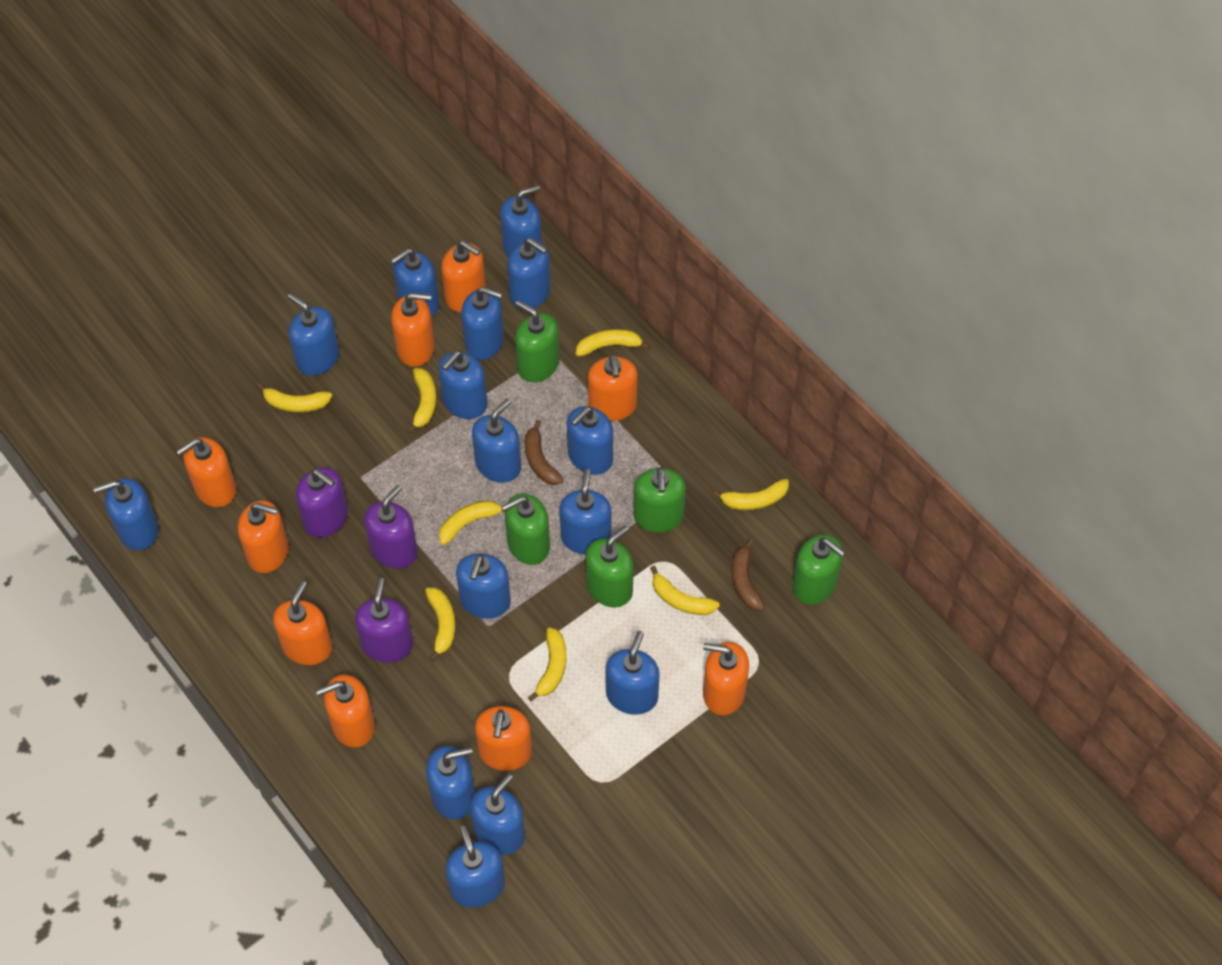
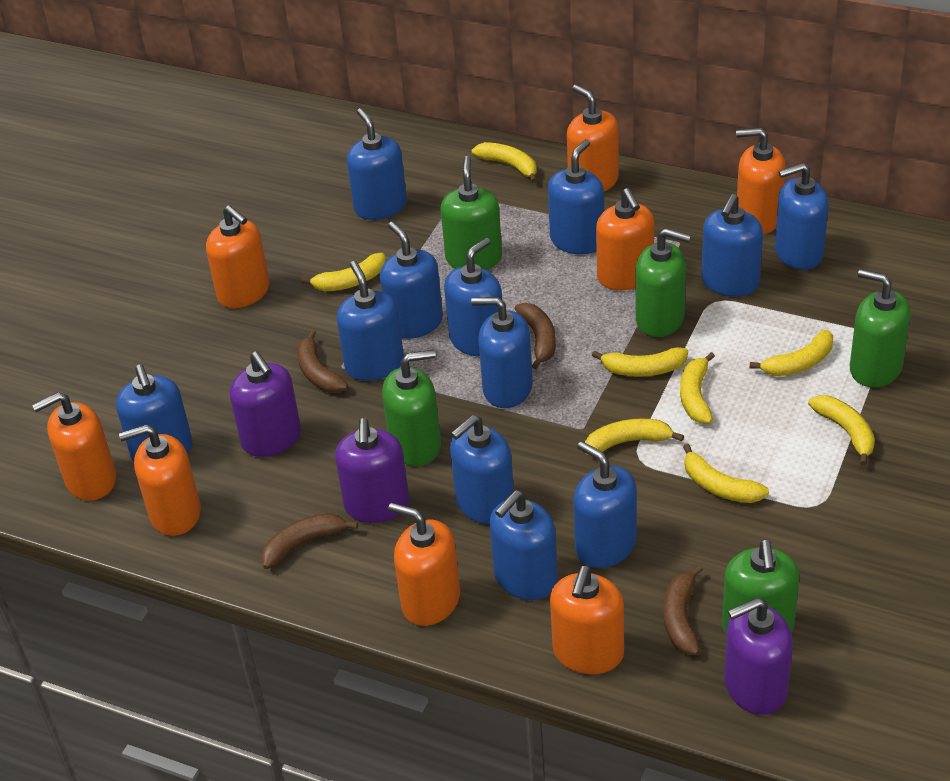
blue soap dispenser: [93,478,159,551] [288,293,339,376] [391,248,439,317] [426,746,475,820] [438,351,487,419] [445,826,505,907] [456,553,511,619] [461,287,504,360] [470,774,525,855] [472,399,521,483] [500,185,542,258] [507,238,551,309] [560,469,611,554] [567,406,613,475] [606,631,659,715] = 15 -> [116,364,192,461] [337,261,404,381] [347,108,407,220] [380,222,443,339] [444,238,502,357] [450,415,514,524] [471,297,533,408] [490,490,558,600] [548,139,604,254] [573,441,637,568] [701,194,763,297] [775,163,829,270] = 12
brown banana: [525,420,564,485] [732,538,765,610] = 2 -> [261,513,358,569] [297,330,348,393] [515,303,556,369] [663,565,703,655] = 4
orange soap dispenser: [176,437,236,507] [238,500,289,573] [273,581,332,665] [316,674,375,747] [391,293,435,367] [441,240,486,312] [475,706,532,771] [588,354,638,421] [703,642,749,715] = 9 -> [32,392,116,501] [119,424,201,536] [206,205,269,308] [388,503,460,626] [550,565,624,674] [567,85,619,191] [596,188,654,290] [736,128,786,234] = 8

